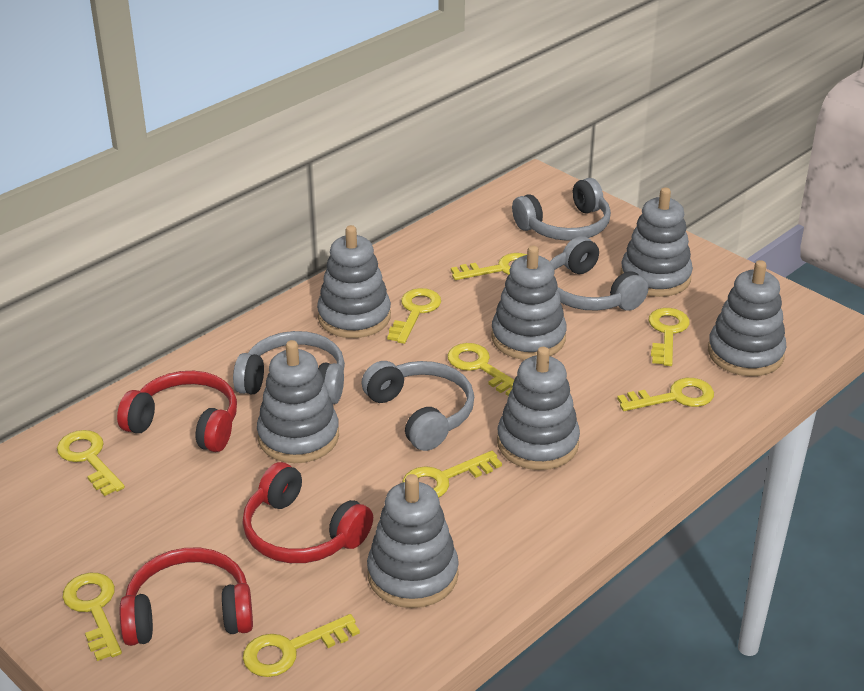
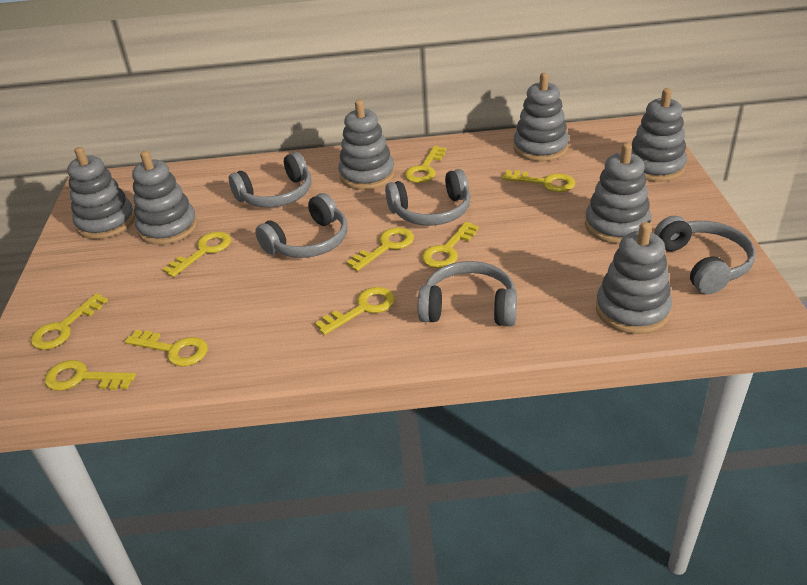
grey headphones: [233,331,345,404] [361,361,474,451] [512,178,611,241] [550,236,649,311] = 4 -> [229,152,311,207] [255,193,347,258] [385,169,471,225] [418,261,517,326] [654,216,756,294] = 5
red headphones: [117,371,237,452] [120,548,253,646] [242,462,373,563] = 3 -> none = 0

